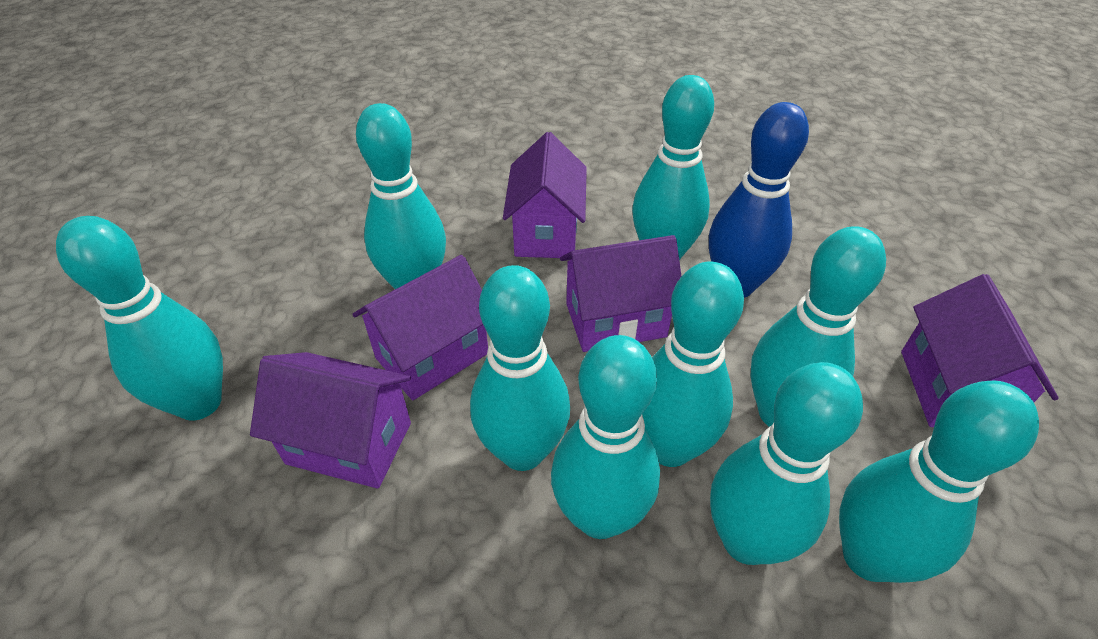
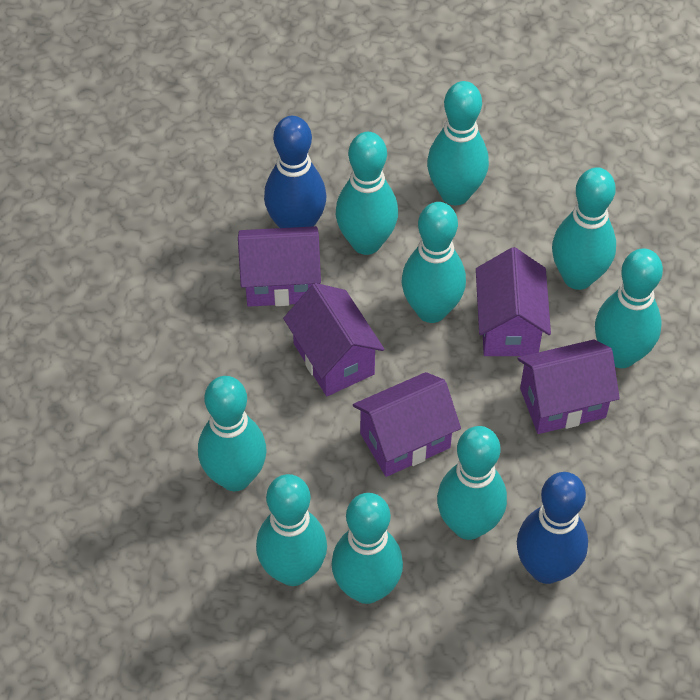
blue bowling pin: [709,102,809,298] = 1 -> [264,116,326,228] [517,472,588,584] = 2

